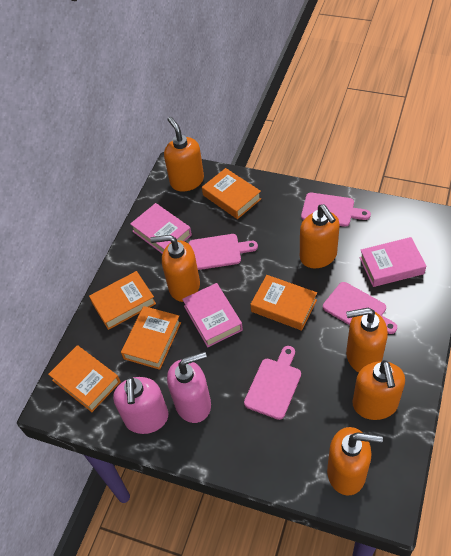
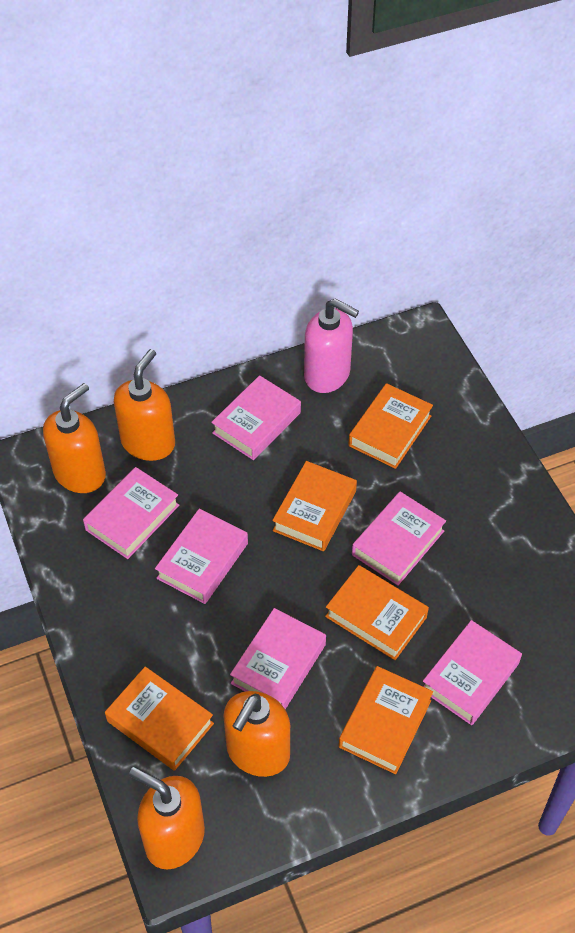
orange soap dispenser: [150,235,200,302] [164,117,204,192] [300,204,340,268] [327,427,383,496] [346,308,388,372] [353,360,405,420] = 6 -> [43,383,106,493] [114,349,175,461] [129,767,205,870] [223,691,290,777] = 4
pink book: [130,203,192,253] [182,283,243,347] [359,237,426,287] = 3 -> [83,467,179,559] [155,509,248,604] [211,375,301,460] [230,608,326,709] [352,492,446,586] [423,620,522,725] = 6
pink cutting board: [189,234,258,270] [244,346,301,420] [301,193,371,227] [323,282,397,334] = 4 -> none = 0
pink soap dispenser: [113,377,168,434] [167,351,211,423] = 2 -> [304,299,359,393] = 1

